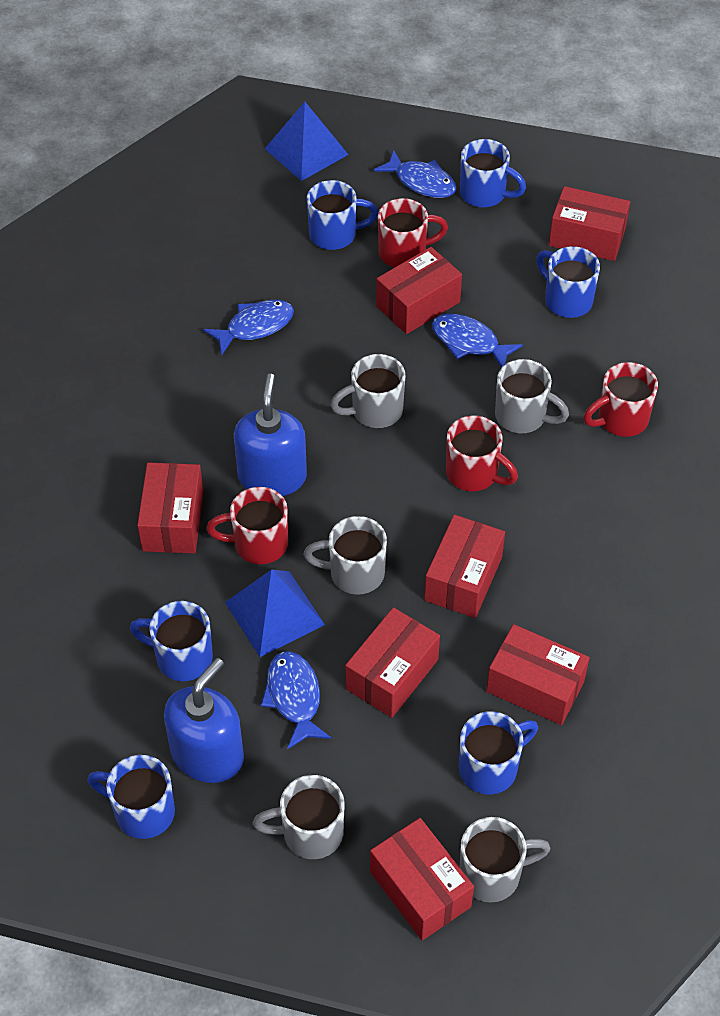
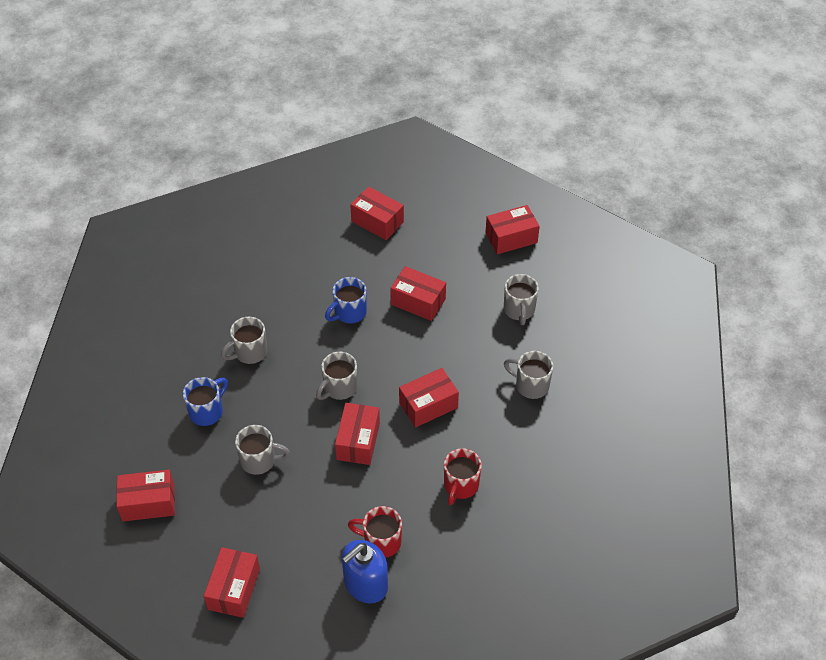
blue fish: [203,300,294,355] [261,651,332,750] [374,150,457,198] [432,314,523,368] = 4 -> none = 0
blue mug: [88,755,175,839] [130,601,213,681] [307,180,378,250] [459,711,538,794] [460,139,526,208] [536,246,600,318] = 6 -> [183,377,228,426] [325,277,367,323] = 2
blue pyramid: [225,569,325,657] [265,102,349,181] = 2 -> none = 0
blue soap dispenser: [164,658,244,783] [234,373,307,496] = 2 -> [342,540,388,604] = 1
red mug: [206,487,288,564] [378,198,448,267] [446,416,518,491] [583,362,658,437] = 4 -> [348,506,402,558] [444,448,482,505] = 2

